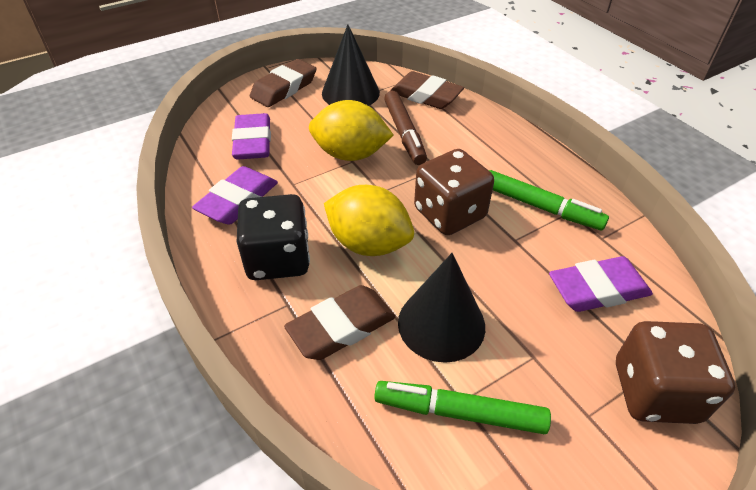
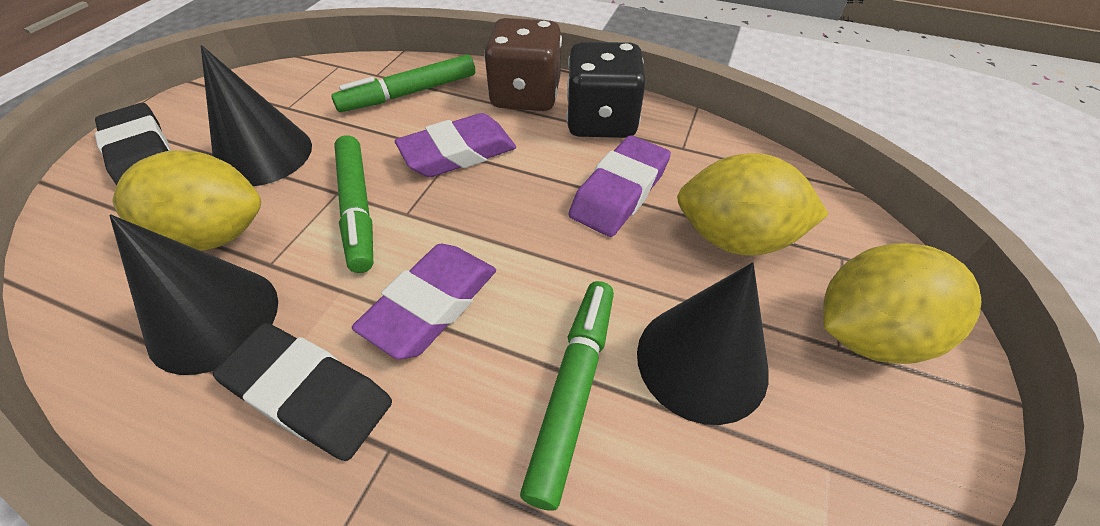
black cone: [322,25,380,106] [398,253,485,363] = 2 -> [109,215,278,375] [201,45,312,186] [637,262,769,425] = 3
black eraser: none = 0 -> [95,103,171,186] [213,323,392,461] = 2
brown dice: [414,149,494,235] [616,321,735,424] = 2 -> [484,18,562,111] = 1
brown eraser: [250,59,317,107] [284,285,395,360] [390,71,464,109] = 3 -> none = 0
brown marker: [384,91,427,165] = 1 -> none = 0
green marker: [374,381,551,434] [489,170,609,230] = 2 -> [331,55,475,112] [334,135,373,273] [520,281,614,511] = 3
yellow lemon: [309,100,394,161] [324,185,414,256] = 2 -> [113,150,261,251] [677,153,829,256] [823,243,981,364] = 3

